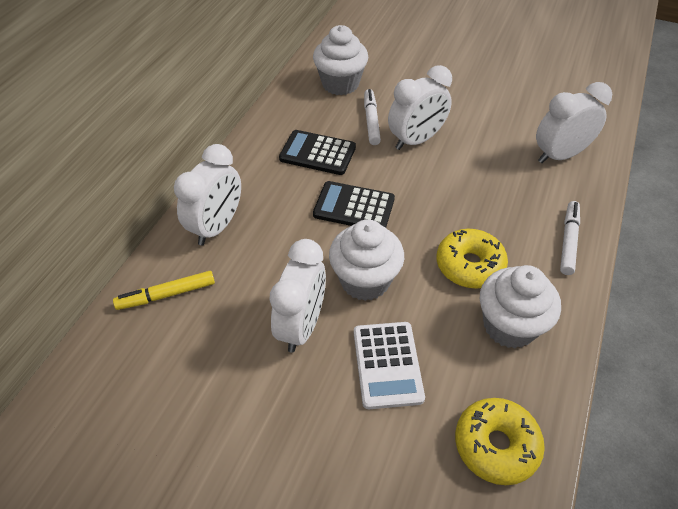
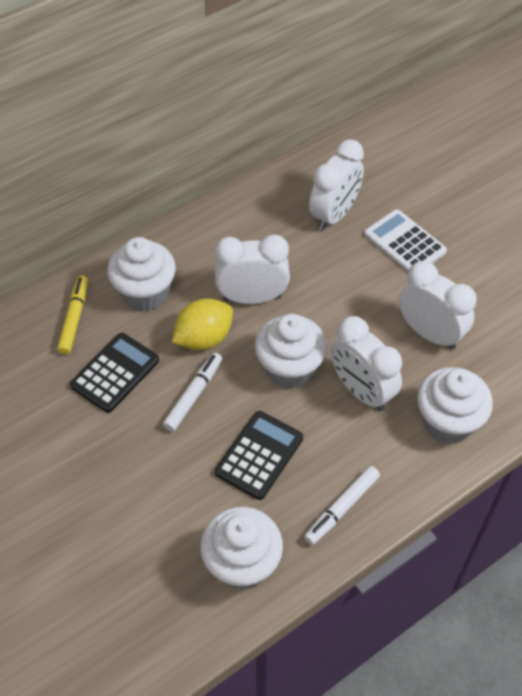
white cupcake: [313,25,368,95] [329,219,404,301] [480,265,561,348] = 3 -> [107,237,176,311] [200,507,283,590] [255,314,327,389] [417,367,493,444] = 4
yellow donut: [437,229,508,289] [455,398,545,485] = 2 -> none = 0
yellow lemon: none = 0 -> [172,298,233,350] = 1

